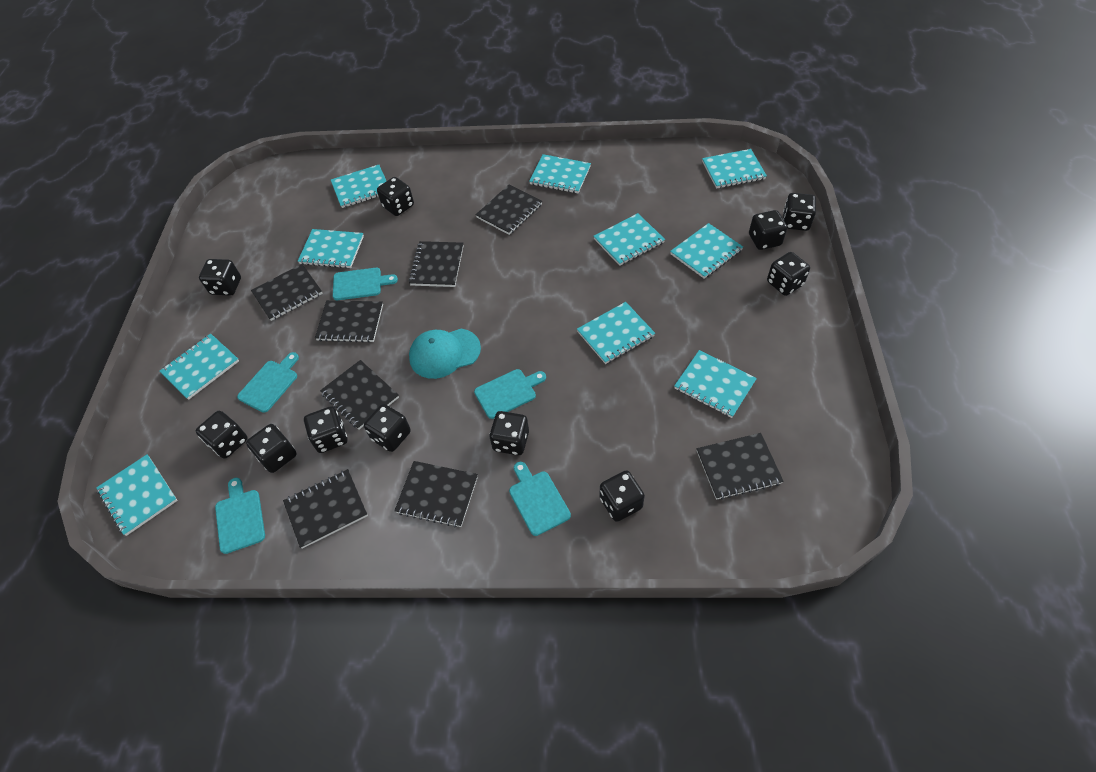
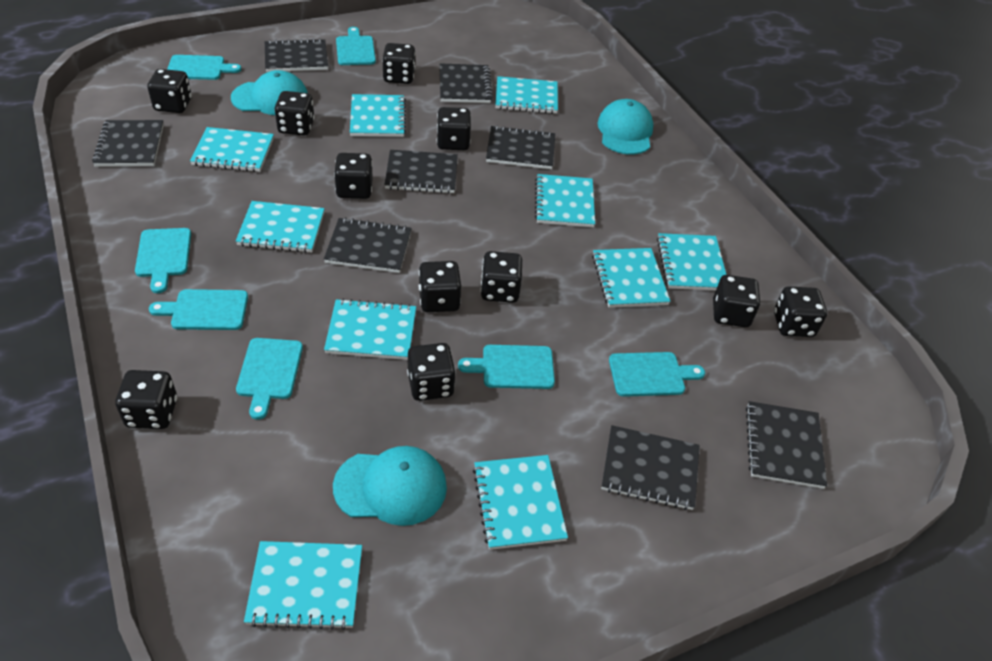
turquoise cap: [409,329,481,379] = 1 -> [231,70,308,115] [333,446,447,526] [597,99,653,155] = 3
turquoise cutting board: [215,478,265,554] [237,352,299,413] [333,268,398,300] [474,369,546,419] [509,462,571,536] = 5 -> [135,228,191,293] [149,289,248,330] [167,55,242,80] [236,338,303,420] [336,27,376,65] [458,345,555,389] [609,352,705,397] = 7

